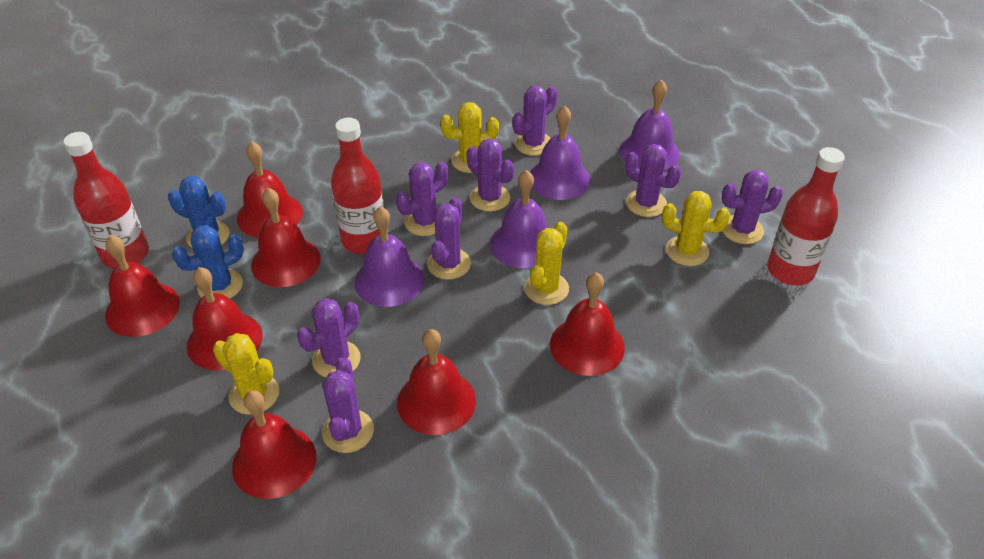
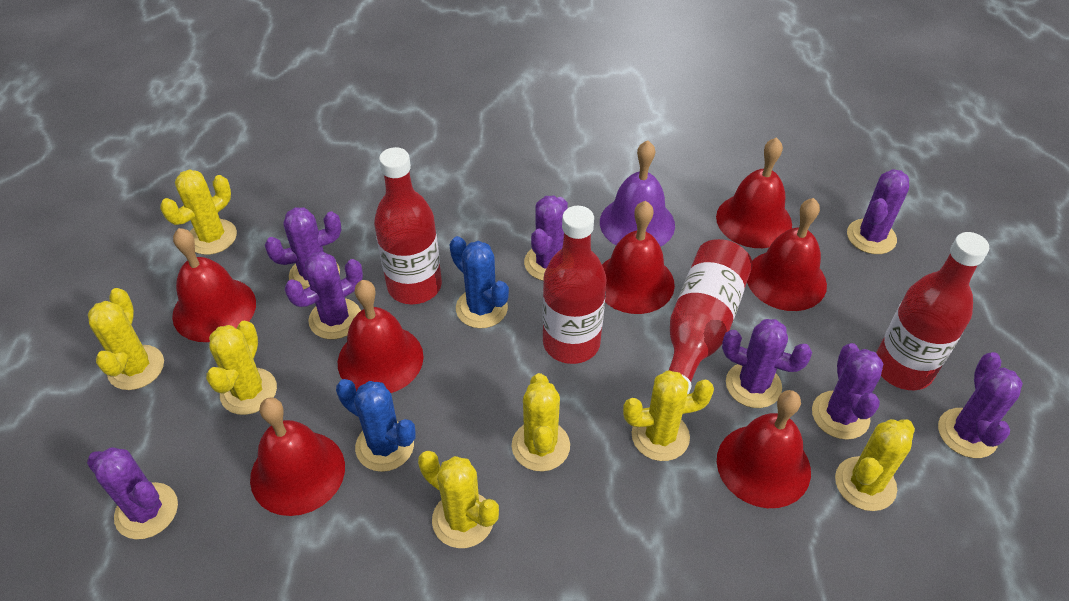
purple bell: [354,206,424,307] [490,170,547,268] [530,105,590,200] [619,79,680,171] = 4 -> [600,140,675,247] = 1
red bottle: [63,132,149,269] [331,118,384,254] [767,147,845,285] = 3 -> [374,147,442,304] [542,206,607,364] [669,239,753,394] [876,232,989,390] = 4
yellow cactus: [213,333,279,415] [440,102,499,173] [524,222,569,305] [662,191,730,266] = 4 -> [88,288,164,390] [160,169,237,255] [206,321,277,415] [418,451,499,548] [512,373,570,472] [623,370,714,461] [835,419,915,511] = 7

